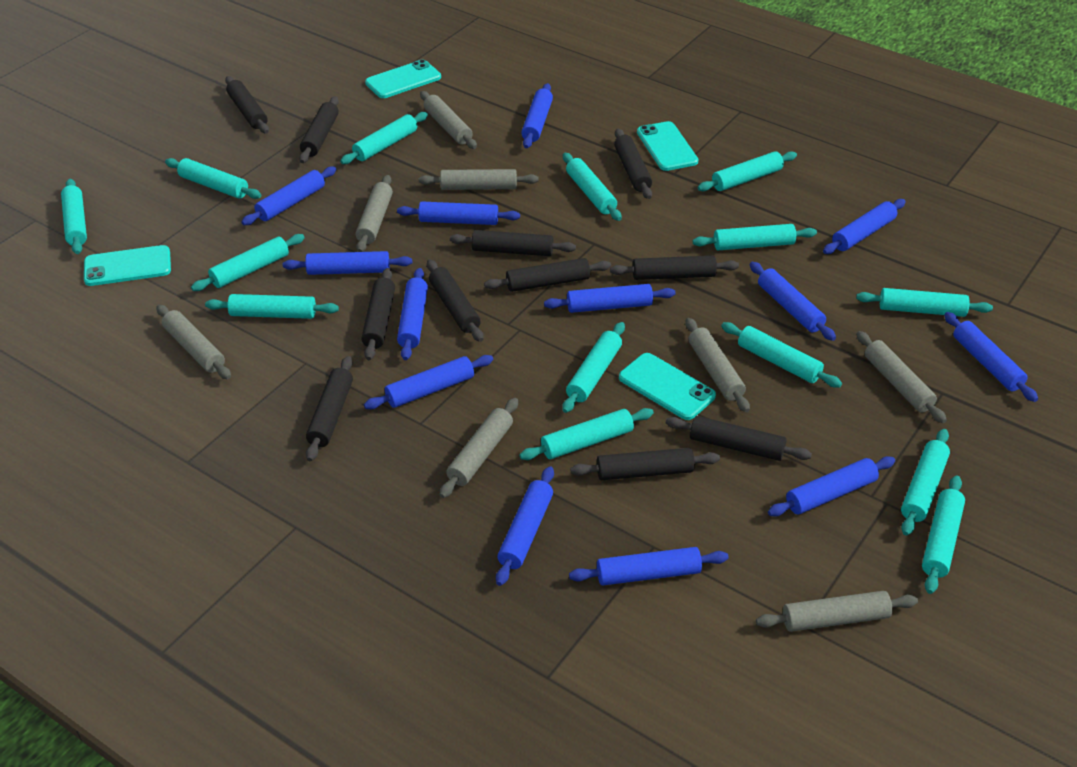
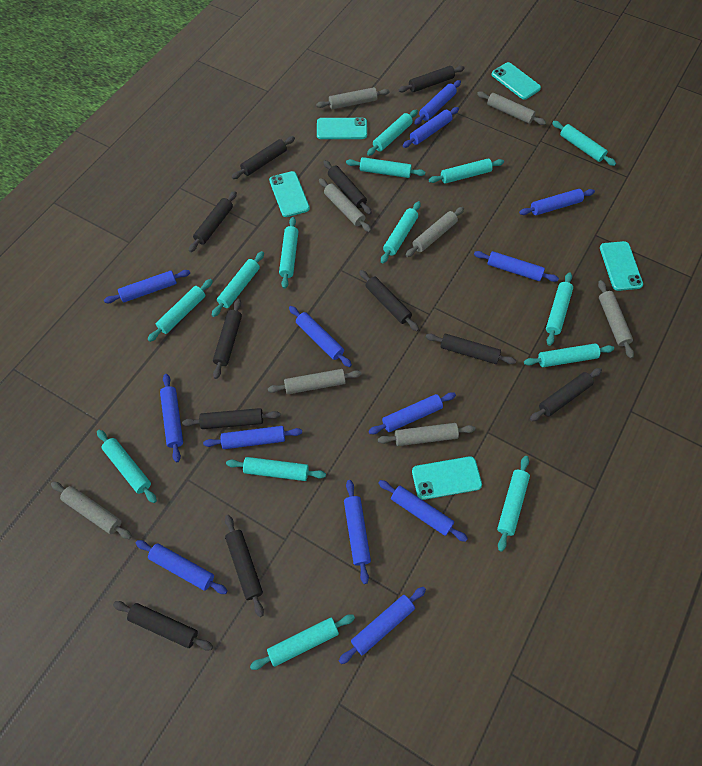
turquoise phone: [84,245,171,286] [365,60,441,98] [619,353,716,420] [637,121,699,171] = 4 -> [269,171,310,217] [317,118,367,139] [412,456,482,500] [491,62,541,100] [600,241,643,291] = 5

